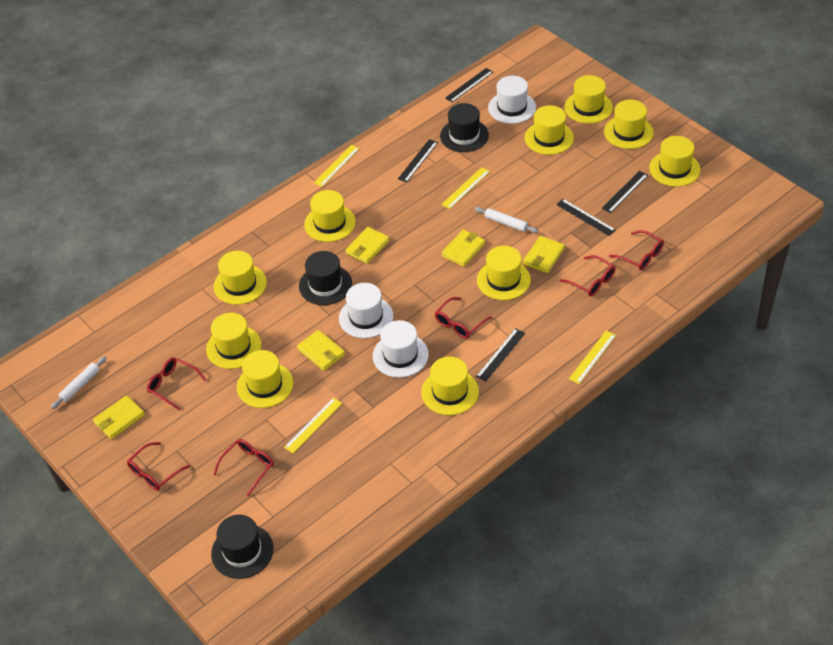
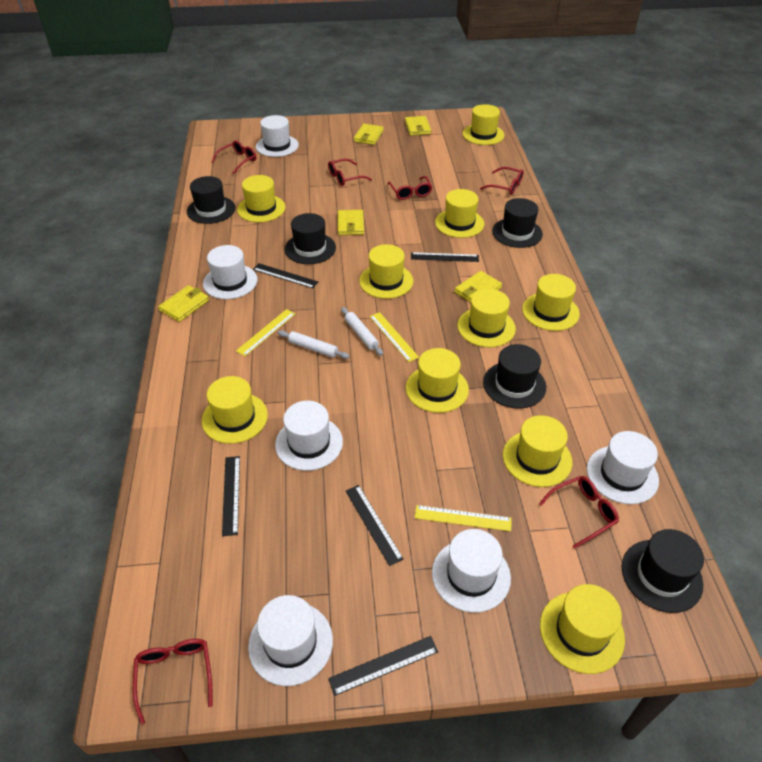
black hat: [211,515,274,579] [299,251,352,305] [440,103,489,152] = 3 -> [187,176,235,224] [284,213,336,264] [483,344,546,408] [492,198,543,248] [622,529,704,613] = 5
white hat: [339,283,393,338] [373,320,429,378] [488,76,536,124] = 3 -> [203,245,257,299] [248,595,333,686] [256,115,299,157] [275,401,343,471] [432,529,511,613] [587,431,659,504] = 6
yellow ruler: [284,397,342,453] [314,145,360,187] [441,167,490,209] [569,330,616,384] = 4 -> [236,309,296,356] [370,312,419,362] [415,505,512,531] = 3

